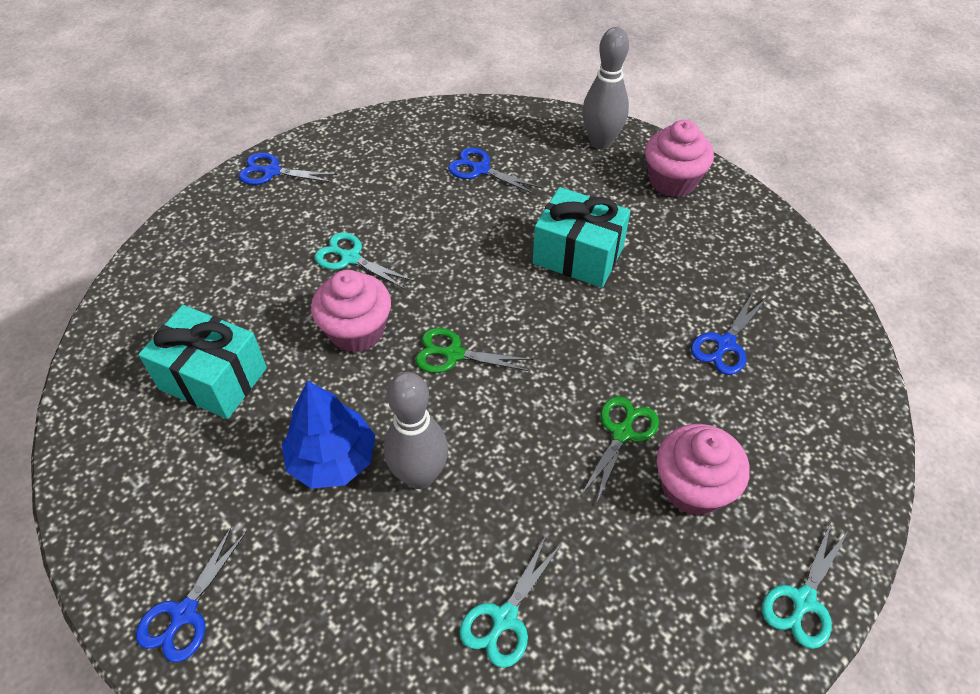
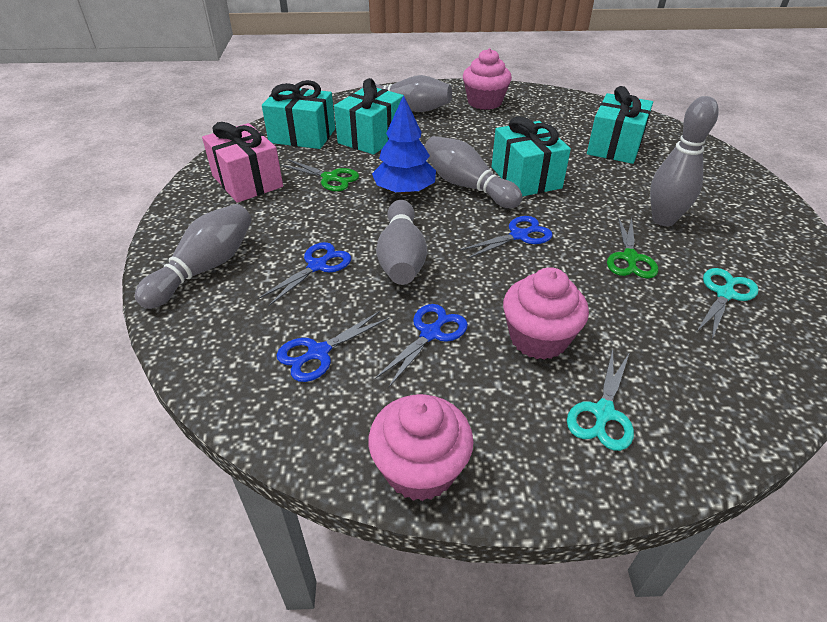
grey bowling pin: [384,372,448,489] [582,27,629,150] = 2 -> [135,204,252,309] [359,75,452,112] [376,200,427,285] [424,136,522,208] [650,96,719,226] = 5
pink gift: none = 0 -> [202,122,283,203] = 1
turquoise gift: [138,305,267,419] [533,187,631,288] = 2 -> [262,80,335,149] [334,78,403,155] [492,116,571,197] [587,86,653,164] = 4
turquoise scissors: [314,232,414,290] [459,536,562,668] [762,522,849,649] = 3 -> [567,349,634,451] [697,268,759,339] = 2

